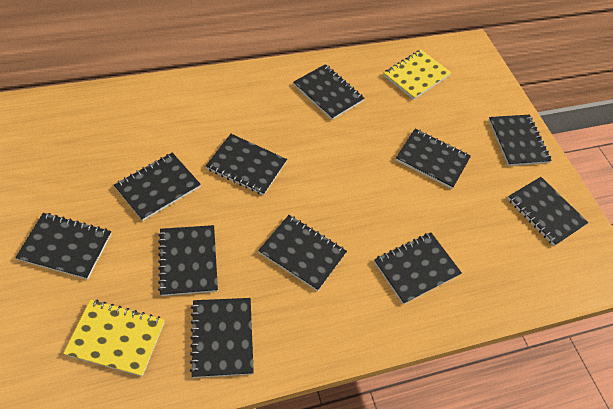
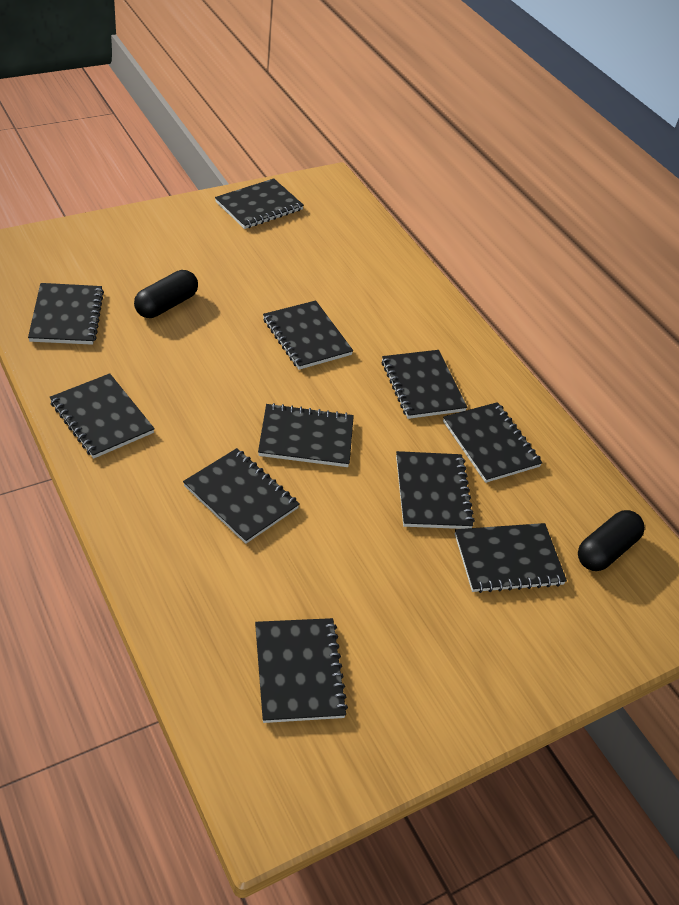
black capsule: none = 0 -> [134,270,198,318] [578,510,645,571] = 2
yellow notebook: [63,299,165,376] [383,50,452,100] = 2 -> none = 0

